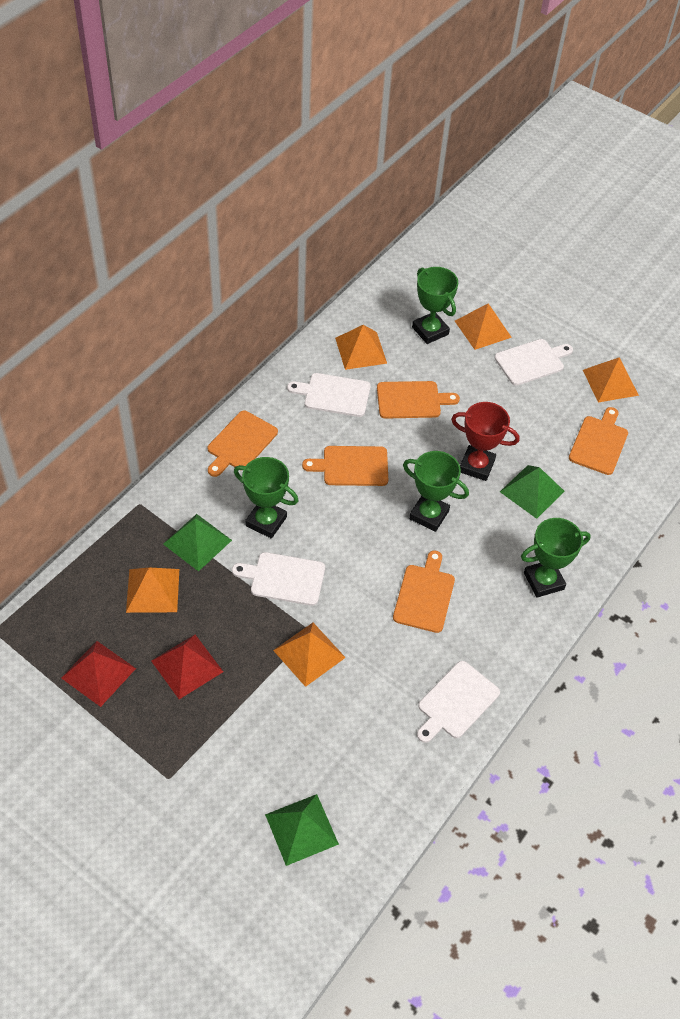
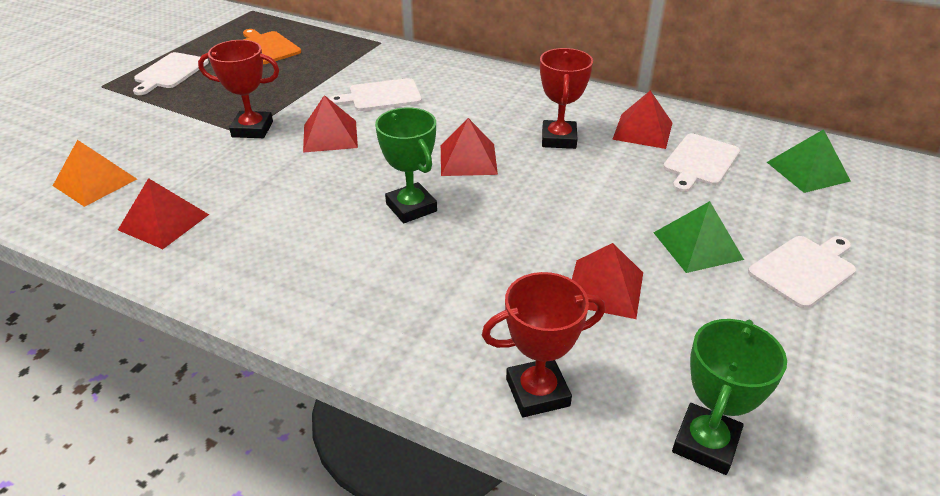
green pyramid: [163,514,232,572] [265,794,339,866] [500,465,565,519] = 3 -> [654,201,744,273] [767,129,851,193] = 2
green trophy: [234,457,298,538] [403,451,469,532] [412,267,458,344] [521,518,591,598] = 4 -> [375,107,437,223] [672,319,787,475] = 2
orange cutting board: [208,410,278,477] [302,446,388,486] [377,381,460,419] [393,550,455,633] [569,407,628,475] = 5 -> [243,29,301,64] = 1
orange pyramid: [126,567,179,613] [273,623,346,687] [335,325,387,370] [455,303,512,350] [583,357,639,402] = 5 -> [53,140,137,207] = 1
red pyramid: [61,641,136,707] [151,635,223,699] = 2 -> [118,178,209,249] [303,95,358,153] [441,118,498,176] [572,243,643,319] [612,90,672,149] = 5
red trophy: [451,402,519,481] = 1 -> [198,40,279,138] [482,272,605,417] [540,48,593,149] = 3

